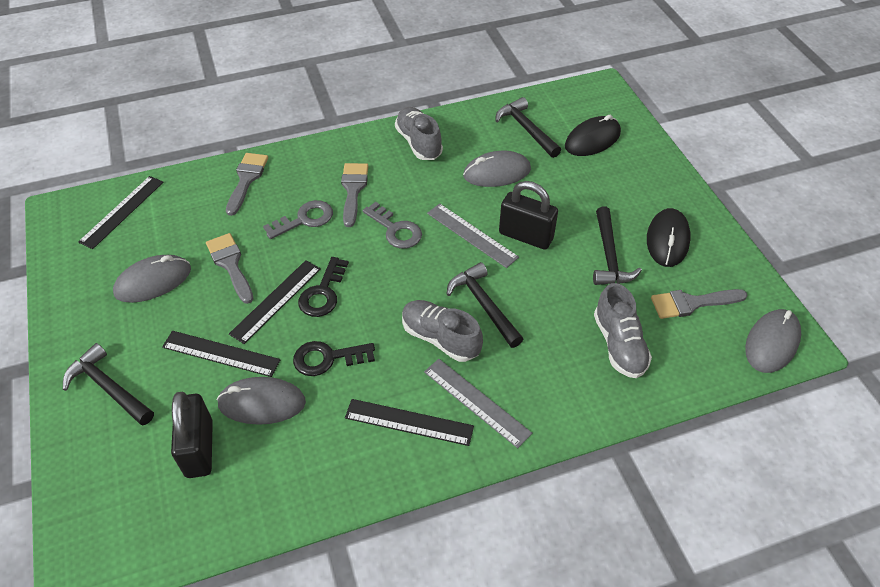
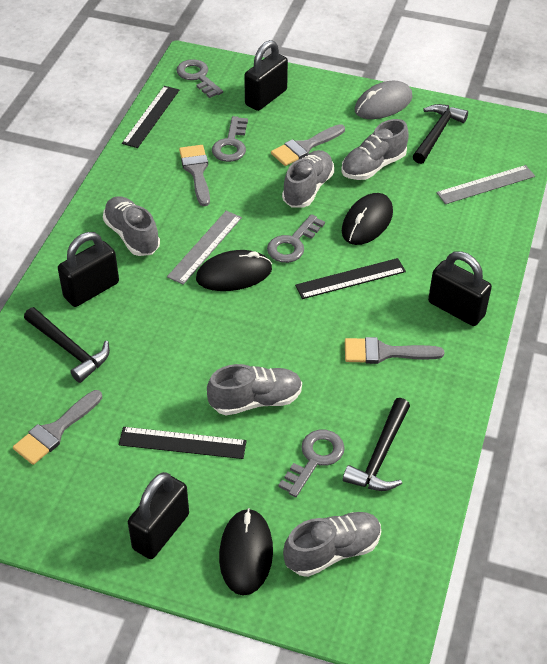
black hammer: [63,343,154,425] [447,262,523,348] [495,97,561,158] [593,207,642,285] = 4 -> [24,307,110,383] [343,398,410,491] [413,104,468,164] = 3
black key: [293,341,375,376] [298,257,349,317] = 2 -> none = 0
black mouse: [565,115,621,156] [647,208,691,267] = 2 -> [196,250,272,291] [219,508,273,595] [342,193,393,245] = 3
black padlock: [171,392,213,478] [499,181,558,250] = 2 -> [58,232,119,307] [128,472,189,559] [244,40,288,111] [428,251,492,326] = 4
black ruler: [78,176,163,249] [162,331,281,377] [229,260,321,344] [345,399,474,446] = 4 -> [119,427,247,459] [122,86,179,148] [295,258,406,299] = 3
grey key: [263,200,333,239] [363,202,422,249] = 2 -> [177,59,223,98] [212,116,248,162] [267,214,325,263] [278,430,345,497] = 4
grey mouse: [113,255,191,303] [217,377,306,425] [463,151,531,187] [745,309,801,373] = 4 -> [355,81,413,119] = 1
grey shoe: [395,107,443,160] [402,300,483,362] [594,283,652,378] = 3 -> [103,196,160,256] [207,364,302,415] [282,150,334,207] [283,512,381,577] [341,119,409,180] = 5

